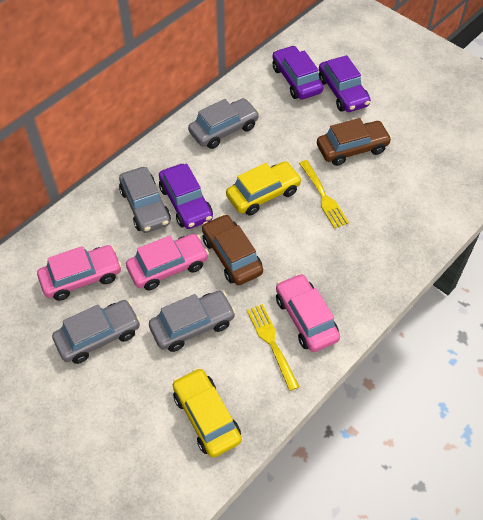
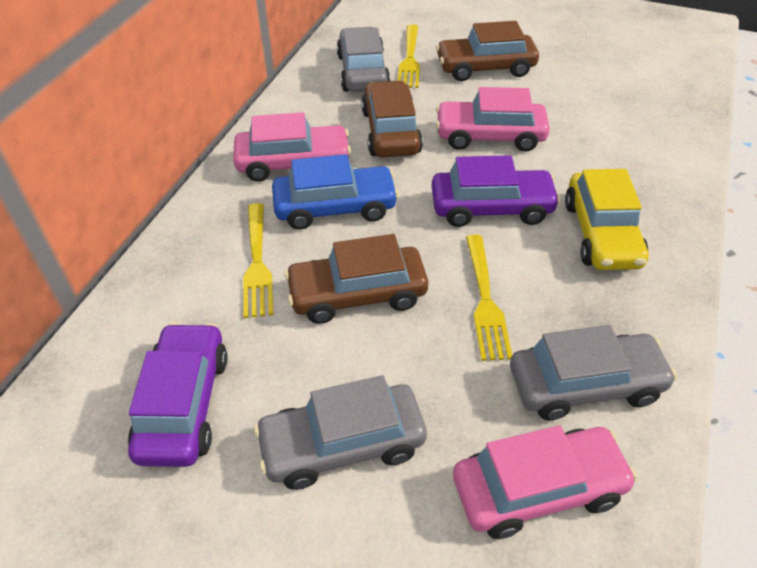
blue car: none = 0 -> [272,154,399,230] = 1
brown car: [202,214,263,285] [317,118,392,166] = 2 -> [284,234,428,324] [361,80,423,158] [436,21,539,81] = 3
grey car: [52,300,141,364] [119,167,171,233] [149,291,236,352] [188,98,259,149] = 4 -> [254,375,427,490] [337,27,390,92] [510,325,677,420] = 3
purple car: [159,164,213,229] [272,45,323,100] [319,55,371,112] = 3 -> [128,323,228,467] [432,155,561,227] = 2
yellow car: [173,368,242,458] [226,161,302,216] = 2 -> [565,169,648,270] = 1
yellow fork: [247,304,300,391] [299,160,349,229] = 2 -> [243,203,273,318] [398,24,420,88] [466,235,512,361] = 3

